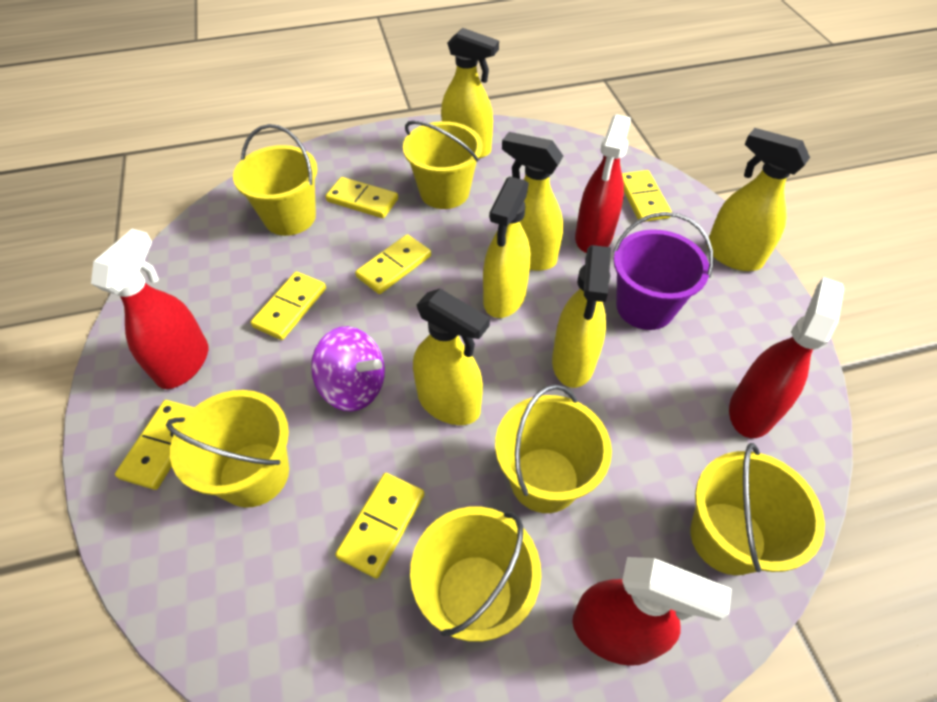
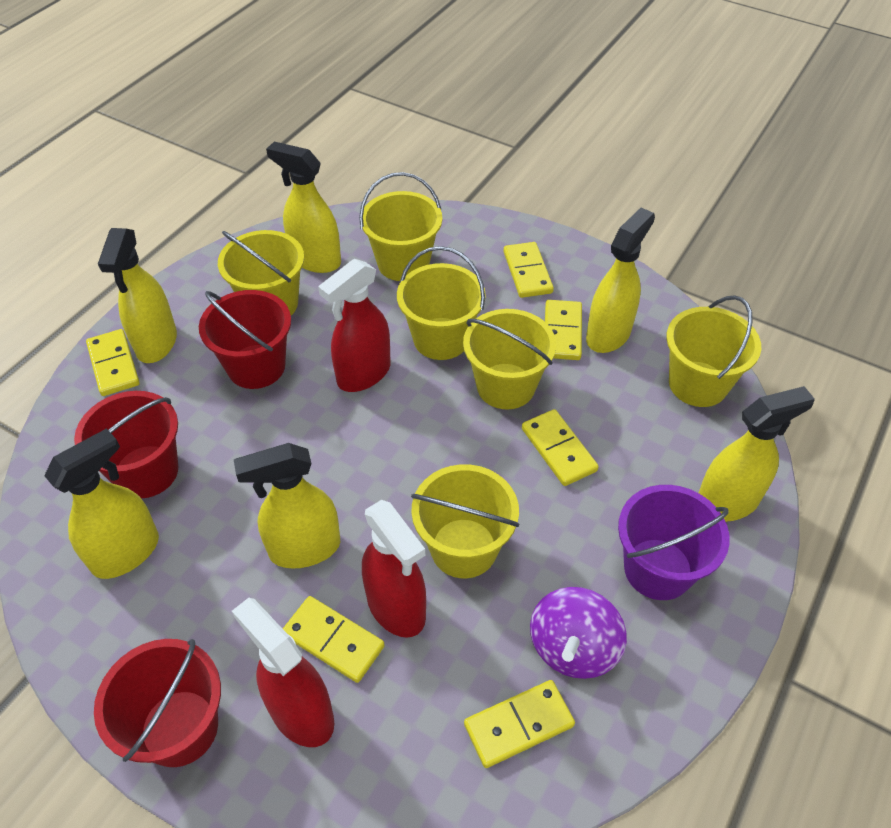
red bucket: none = 0 -> [74,391,178,498] [94,639,221,767] [199,290,291,389] = 3
red spray bottle: [91,229,208,389] [572,557,732,666] [575,114,631,253] [729,277,844,438] = 4 -> [232,598,334,747] [318,259,391,392] [362,500,426,638] = 3

